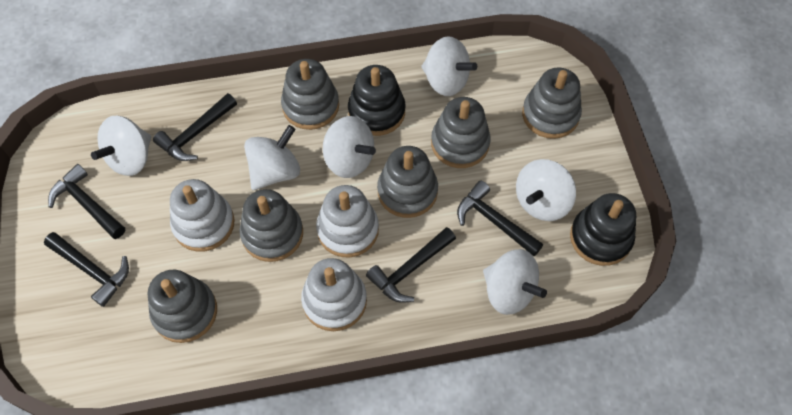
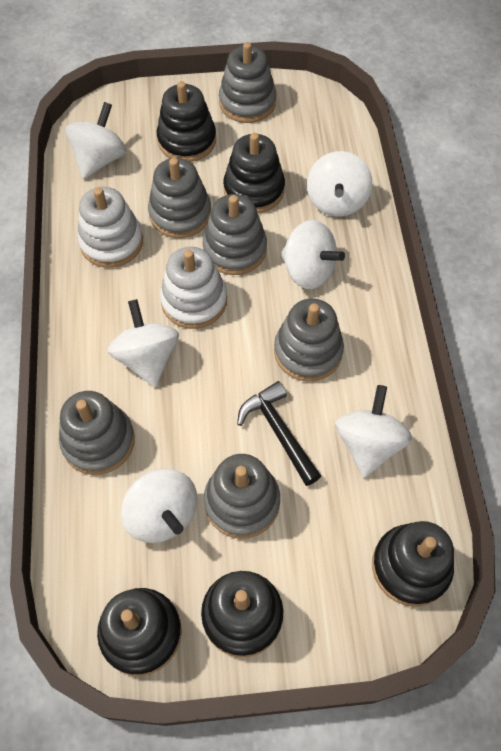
black hammer: [44,232,129,307] [48,164,125,239] [153,93,237,161] [366,227,456,303] [457,180,543,256] = 5 -> [237,381,321,486] = 1
black stacking toy: [348,65,406,136] [570,193,636,266] = 2 -> [97,588,182,676] [157,81,216,162] [201,571,283,658] [223,133,285,213] [372,521,454,607] = 5
white stacking toy: [170,179,234,252] [301,258,367,331] [316,185,379,258] = 3 -> [77,187,143,268] [160,247,227,329] = 2

